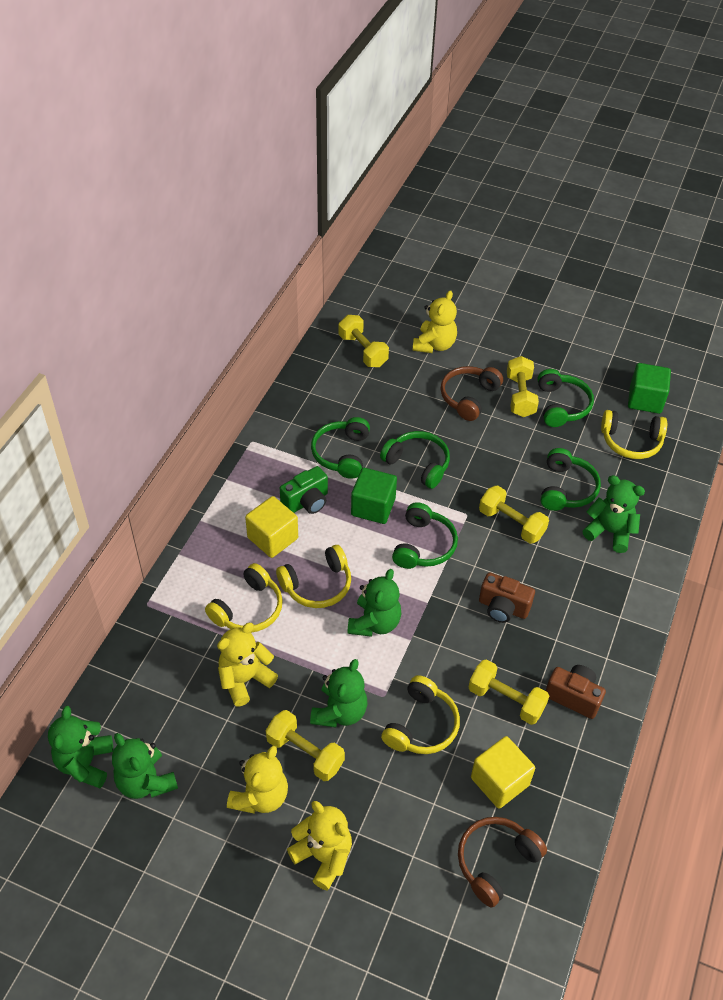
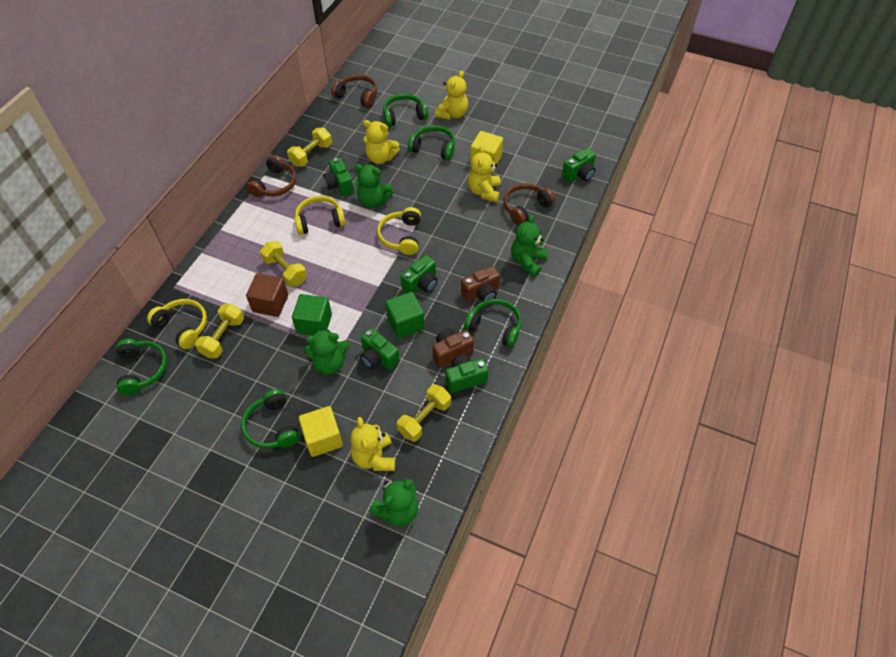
brown cube: none = 0 -> [246,273,288,317] = 1
brown headphones: [440,366,503,421] [458,817,547,907] = 2 -> [246,155,296,197] [331,74,377,108] [503,183,555,226] = 3
green camera: [280,466,328,514] = 1 -> [323,158,354,196] [360,328,400,370] [401,255,438,293] [446,355,489,393] [562,148,596,182] = 5
green teddy bear: [48,706,113,788] [112,733,178,799] [310,659,367,727] [347,569,401,637] [582,475,645,553] = 5 -> [304,329,350,375] [355,164,393,208] [370,479,418,526] [511,215,548,277] = 4
yellow dumbbell: [266,710,345,781] [339,315,389,367] [468,659,549,725] [479,485,549,544] [507,356,539,417] = 5 -> [195,304,244,358] [260,241,307,287] [287,127,332,167] [397,384,451,442] = 4
yellow headphones: [205,563,283,633] [276,545,351,608] [381,675,460,754] [601,410,667,459] = 4 -> [147,299,207,349] [294,196,346,235] [377,207,421,255] = 3

